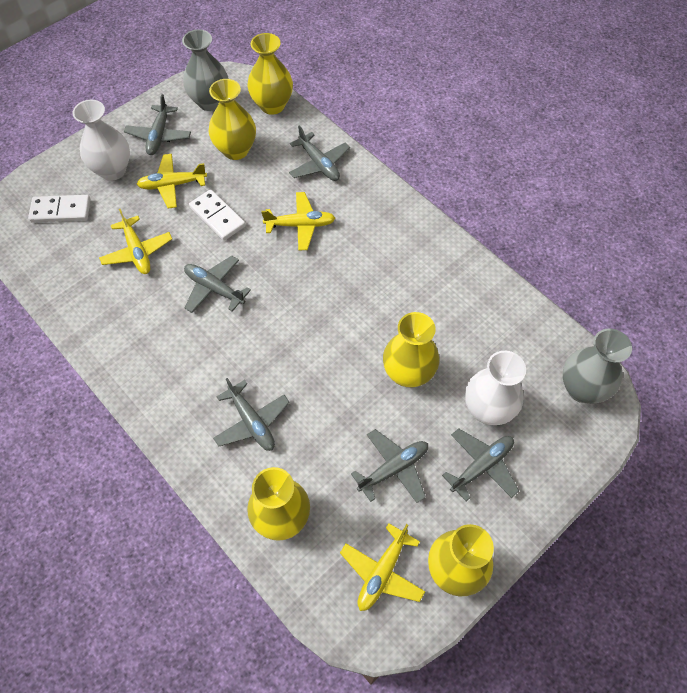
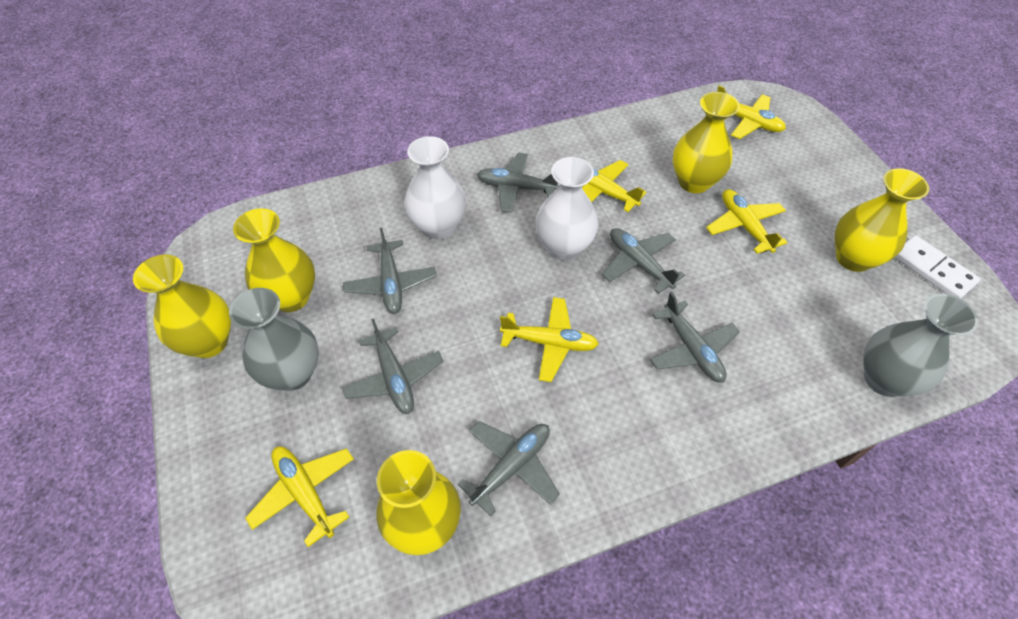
white domino: [28,195,90,223] [189,189,246,241] = 2 -> [894,235,981,299] = 1
yellow plane: [99,209,172,274] [137,154,207,209] [261,192,335,251] [340,523,425,611] = 4 -> [245,446,354,547] [500,297,599,382] [582,160,646,212] [706,189,787,254] [717,85,786,139] = 5

